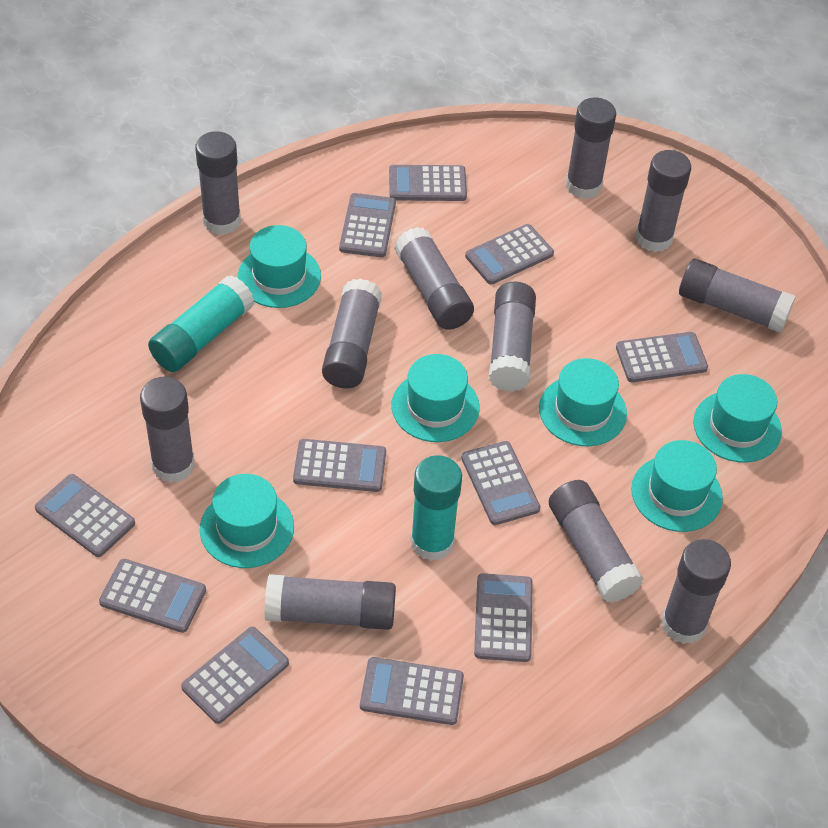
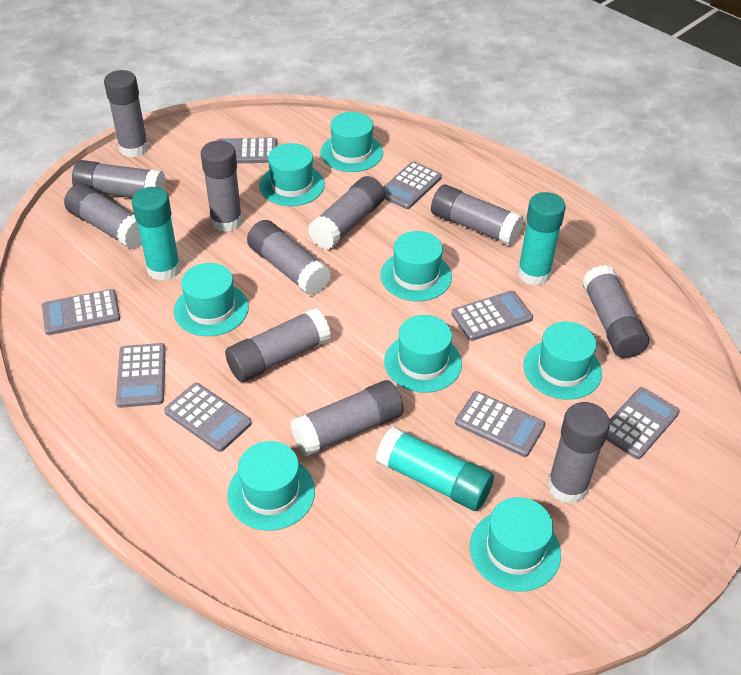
grey calculator: [35,474,135,557] [99,559,206,633] [181,627,289,724] [293,439,386,492] [339,193,396,257] [360,657,464,725] [389,165,467,201] [461,441,540,525] [465,224,554,285] [474,573,533,662] [616,332,708,382] = 11 -> [42,289,120,335] [116,343,166,408] [164,383,252,452] [216,137,277,164] [383,161,442,209] [452,291,533,341] [455,391,545,457] [606,387,680,459] = 8
turquoise glue stick: [148,275,254,372] [410,455,462,561] = 2 -> [132,187,181,281] [376,427,494,511] [517,192,566,286] = 3
turquoise hat: [200,474,294,568] [238,225,321,308] [391,354,480,442] [539,358,627,446] [631,440,723,532] [693,374,782,463] = 6 -> [174,263,249,336] [227,441,315,531] [259,143,325,206] [321,112,383,172] [380,231,452,301] [384,315,462,393] [470,497,561,592] [523,322,602,400] = 8

